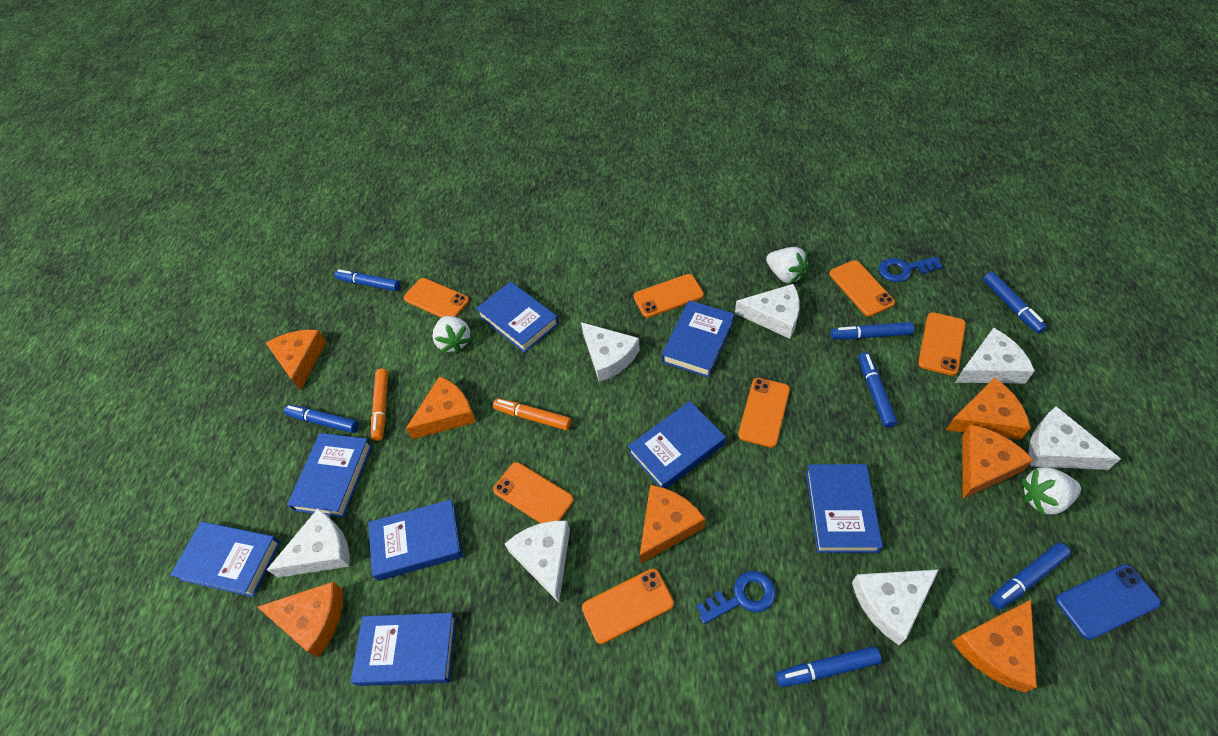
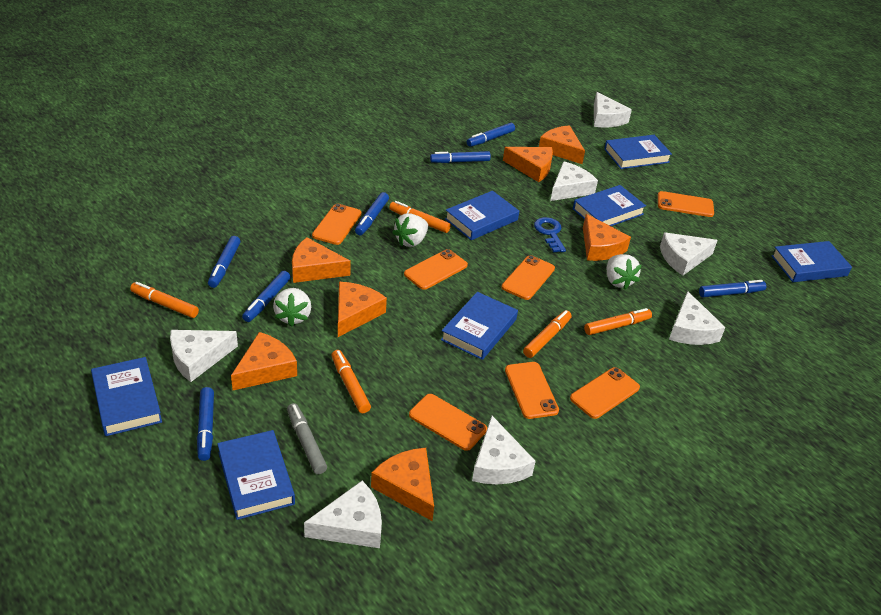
blue book: [170,522,281,597] [287,433,372,518] [351,613,457,686] [368,499,463,581] [476,281,559,353] [628,401,726,489] [662,300,735,378] [806,464,883,553] = 8 -> [91,357,162,436] [217,430,295,520] [441,292,518,360] [445,191,519,240] [573,185,646,226] [604,135,672,169] [771,241,852,282] = 7
blue key: [696,571,776,624] [879,257,943,282] = 2 -> [534,217,566,253] = 1
blue phone: [1056,564,1161,640] = 1 -> none = 0
grey marker: none = 0 -> [287,403,327,474] = 1
orange marker: [371,369,388,441] [493,398,571,430] = 2 -> [130,282,199,318] [331,350,371,413] [389,201,451,233] [523,310,572,358] [584,308,652,335] = 5

